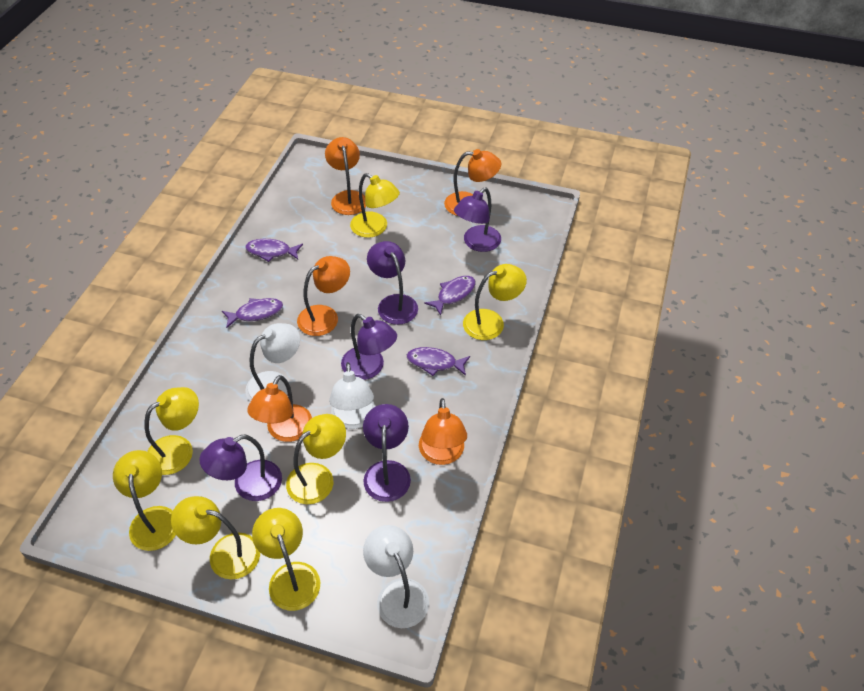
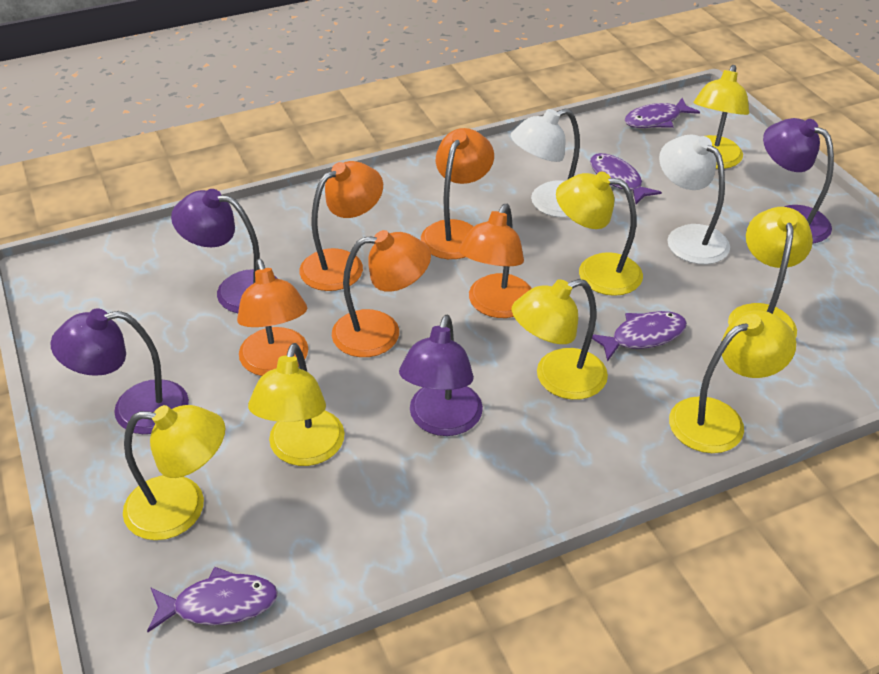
purple lamp: [199,434,282,501] [341,314,397,380] [363,404,411,502] [367,241,418,325] [454,188,501,252] = 5 -> [50,308,189,434] [171,189,278,313] [399,314,483,436] [763,118,834,244] = 4
white lamp: [245,323,300,401] [329,362,375,429] [363,525,429,628] = 3 -> [511,108,580,218] [659,135,730,264] = 2

